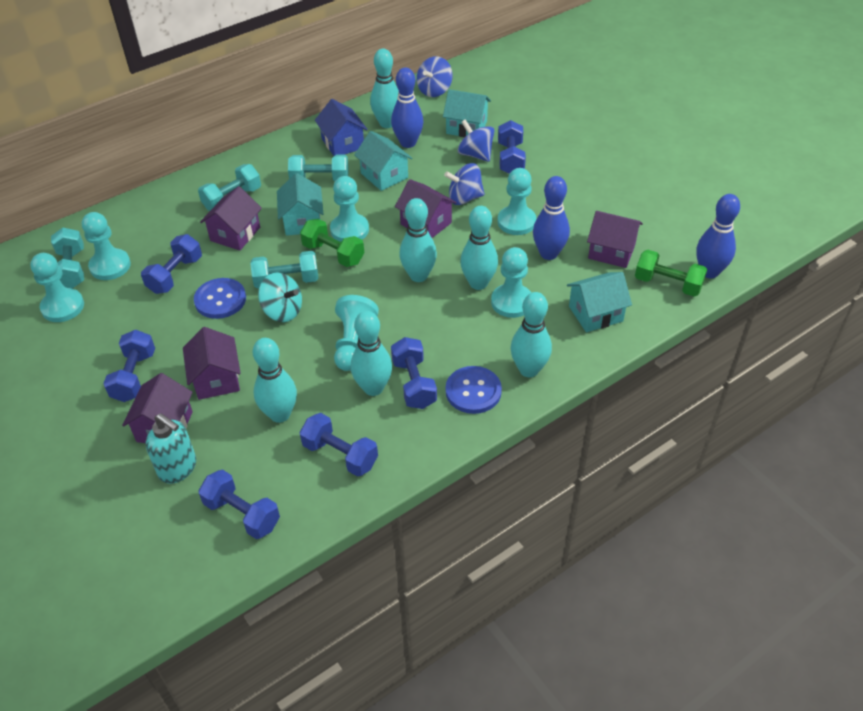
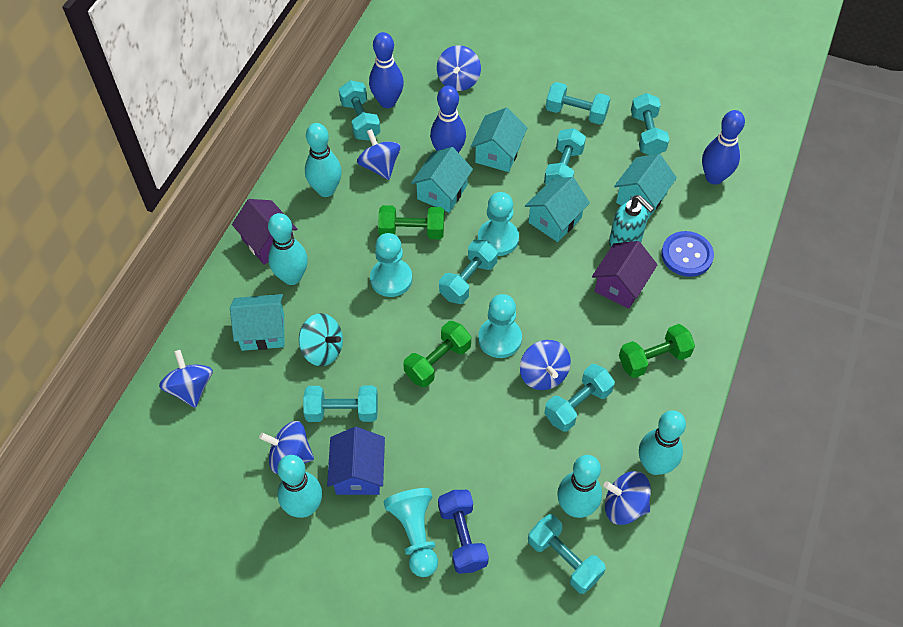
blue button: [194,278,246,319] [446,366,502,414] = 2 -> [661,231,714,277] = 1
blue dumbbell: [103,330,155,402] [141,234,202,294] [198,470,280,539] [300,413,378,477] [391,337,437,409] [498,120,526,174] = 6 -> [438,490,489,574] = 1
blue spinning top: [417,56,453,97] [444,163,485,205] [458,119,494,162] = 3 -> [159,350,213,408] [259,421,314,474] [357,129,401,180] [437,45,481,91] [520,340,571,390] [603,471,651,525] = 6
green dumbbell: [300,219,364,267] [635,250,707,297] = 2 -> [378,205,444,239] [403,321,471,387] [619,324,695,378] = 3
purple house: [122,373,193,443] [183,327,241,400] [200,186,262,250] [395,179,457,238] [587,211,643,268] = 5 -> [232,199,297,265] [592,241,658,309] = 2
turquoise bowling pin: [253,338,297,423] [351,311,392,396] [370,49,399,128] [399,198,437,282] [460,206,498,290] [510,292,552,377] = 6 -> [268,213,308,285] [277,455,322,518] [305,123,342,197] [557,455,602,518] [639,410,686,475] = 5
turquoise dumbbell: [51,228,84,289] [198,164,261,211] [250,251,318,289] [288,155,349,181] = 4 -> [303,385,378,422] [339,80,381,140] [439,239,498,304] [528,514,606,594] [544,128,586,184] [544,364,615,432] [546,82,611,125] [631,93,670,155] = 8
turquoise house: [277,173,323,236] [354,131,412,191] [443,89,491,137] [567,272,632,332] = 4 -> [230,294,285,351] [411,147,473,213] [471,107,528,172] [525,177,590,242] [614,154,677,219] = 5
turquoise pawn: [30,253,84,322] [82,212,131,280] [330,176,369,242] [334,295,379,371] [491,247,531,318] [497,168,536,235] = 6 -> [370,233,412,297] [383,488,438,577] [478,192,519,256] [478,294,522,358] = 4

